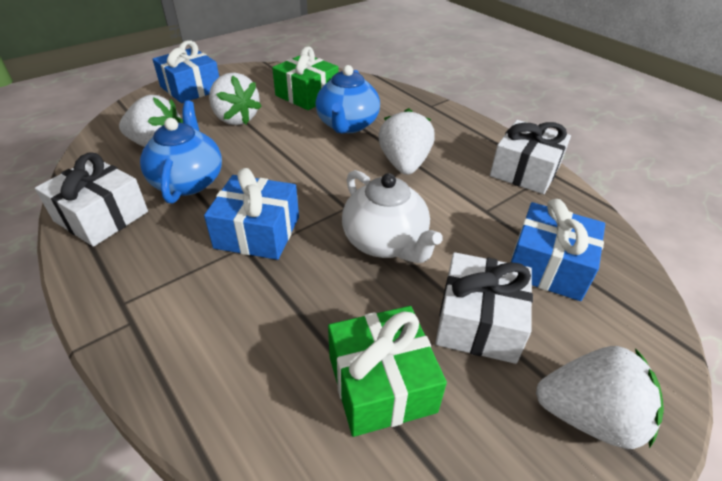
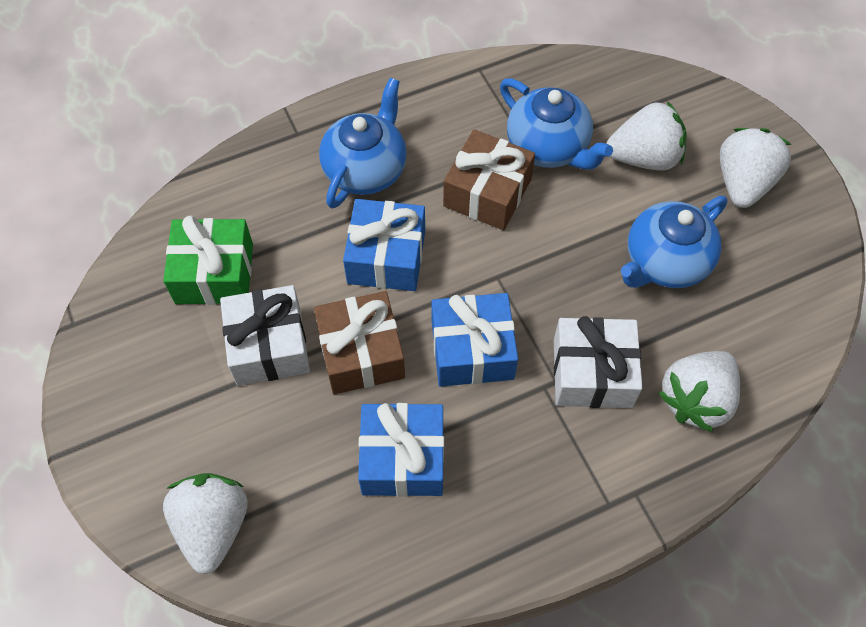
blue teapot: [140,101,222,204] [316,65,380,134] = 2 -> [319,78,407,209] [500,78,613,170] [621,196,728,288] = 3
brown gift: none = 0 -> [314,291,405,394] [443,129,535,230] = 2
green gift: [272,46,338,110] [328,306,447,437] = 2 -> [163,216,253,305] = 1
white gift: [35,152,148,247] [435,252,533,364] [490,120,571,194] = 3 -> [220,285,310,386] [554,316,642,408] = 2
white teapot: [342,170,443,263] = 1 -> none = 0

